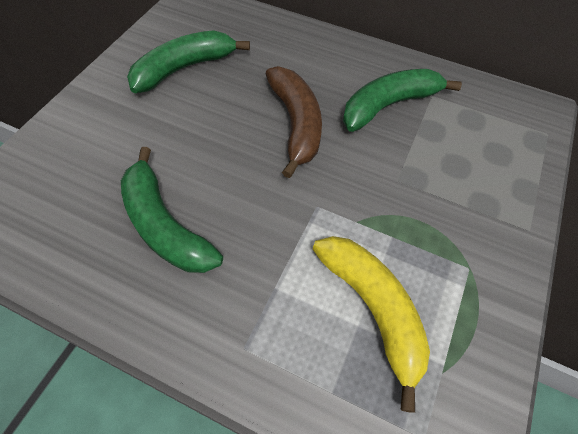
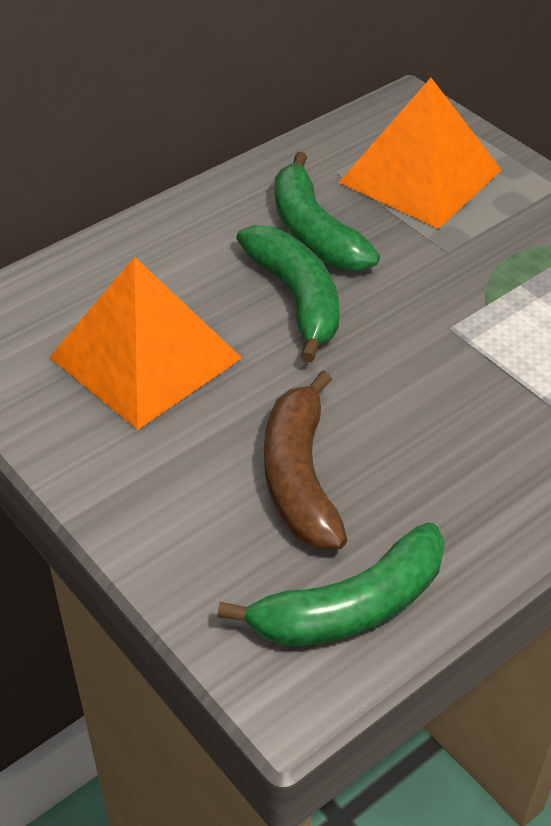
orange pyramid: none = 0 -> [49,257,242,430] [338,78,501,229] = 2
yellow banana: [313,236,430,413] = 1 -> none = 0

